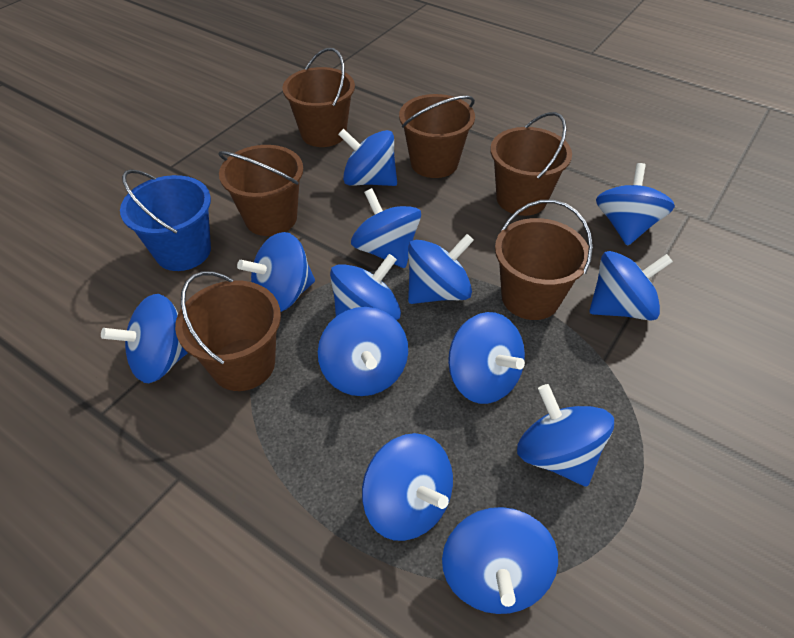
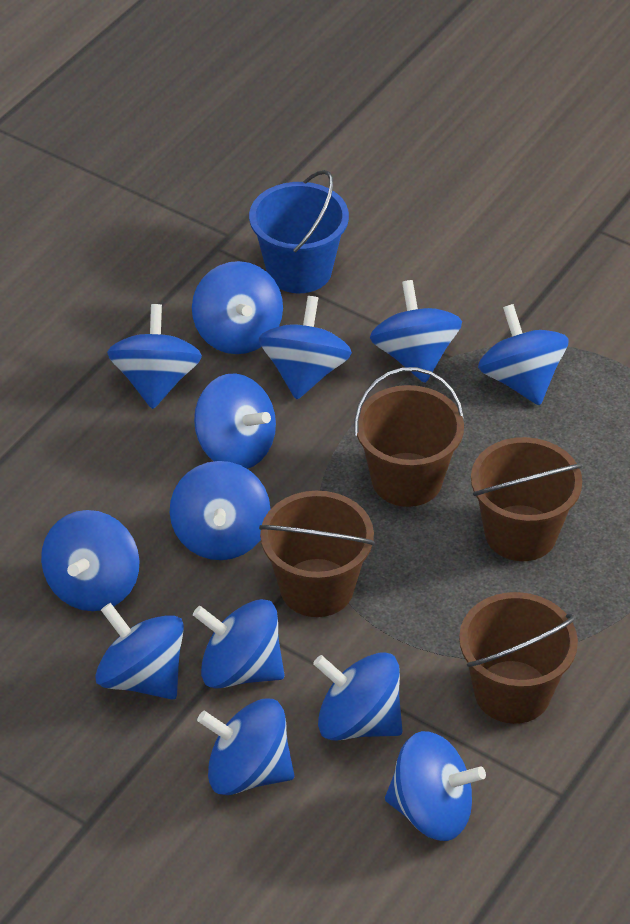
brown bucket: [175,271,281,391] [218,145,303,236] [282,48,355,147] [399,94,475,178] [490,112,572,216] [495,200,593,320] = 6 -> [259,491,375,617] [354,367,464,507] [459,592,578,724] [471,437,583,561] = 4

